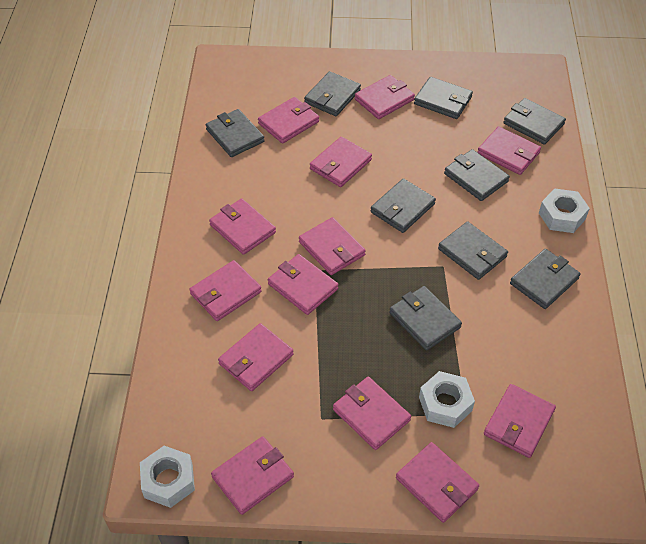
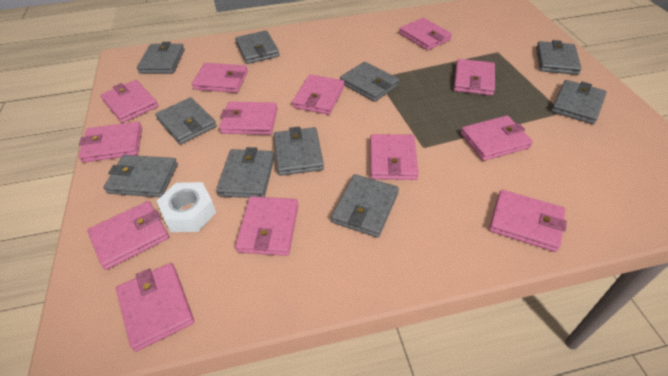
grey wallet: [206,109,265,157] [304,71,361,116] [371,178,436,233] [389,286,462,350] [414,77,473,119] [438,221,508,280] [444,149,510,201] [503,98,566,145] [510,249,581,309] = 9 -> [103,155,178,197] [137,42,185,74] [155,98,217,145] [216,147,275,198] [235,31,279,64] [274,127,324,176] [331,174,399,238] [340,62,399,102] [536,40,582,75] [551,80,607,124] = 10
white nut: [140,446,195,508] [419,371,475,428] [539,188,590,233] = 3 -> [157,182,216,232] = 1

